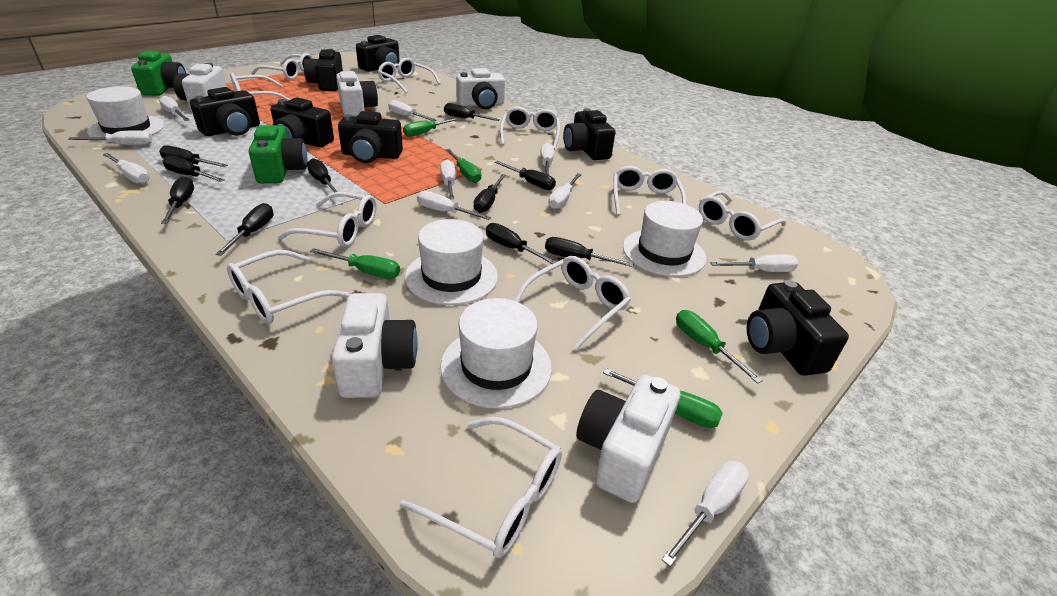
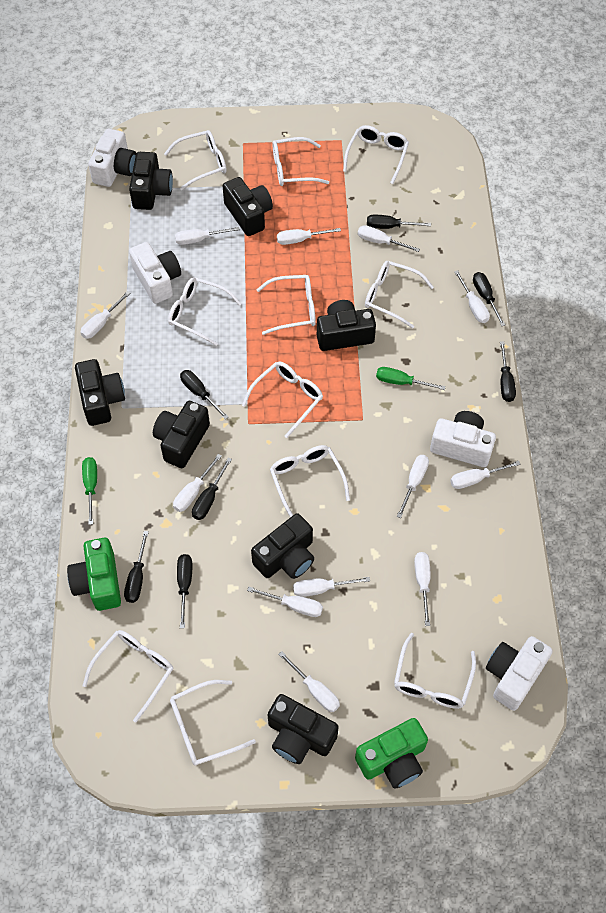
black screwdriver: [159,145,228,167] [161,176,194,224] [163,155,225,182] [215,203,274,256] [307,158,337,193] [444,103,500,121] [474,174,506,213] [486,223,557,264] [495,161,556,190] [545,237,634,267] = 10 -> [124,531,149,603] [177,554,193,628] [180,370,229,420] [192,458,232,520] [367,215,431,229] [473,272,505,326] [500,341,516,402] = 7
green screwdriver: [310,248,400,279] [403,118,459,137] [445,149,481,183] [603,368,723,428] [676,310,763,384] = 5 -> [82,457,97,525] [376,367,446,390] = 2
white camera: [173,63,227,109] [332,293,418,398] [336,71,378,116] [456,68,505,109] [576,375,680,503] = 5 -> [88,129,136,187] [129,242,181,304] [430,411,496,467] [486,636,553,711] = 4
white glasses: [227,250,349,324] [230,73,291,101] [251,53,314,80] [278,192,376,247] [378,58,441,93] [399,417,562,558] [500,107,560,150] [514,256,631,350] [613,166,686,215] [699,190,786,241] = 10 -> [83,630,173,722] [164,130,227,190] [168,277,241,346] [170,680,256,766] [242,361,323,438] [256,275,316,335] [270,445,350,518] [272,137,329,186] [343,125,409,184] [365,261,434,328] [394,633,476,709] = 11
white hat: [87,86,164,141] [405,219,498,305] [440,298,552,409] [623,201,707,277] = 4 -> none = 0
white screwdriver: [68,130,153,146] [103,153,150,184] [159,96,190,121] [388,100,437,121] [417,191,491,220] [440,159,455,199] [541,143,554,175] [548,173,582,209] [662,461,749,567] [711,254,799,272] = 10 -> [80,291,130,339] [173,454,222,512] [175,227,240,245] [247,587,323,617] [277,228,341,245] [278,651,340,712] [293,577,370,597] [358,225,420,252] [397,455,429,518] [414,552,431,626] [450,461,520,489] [454,270,490,323] = 12

